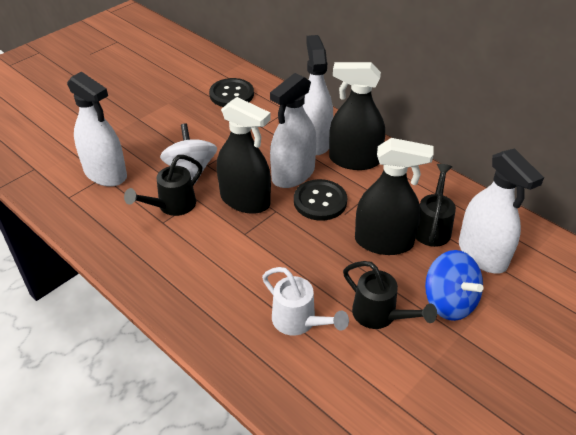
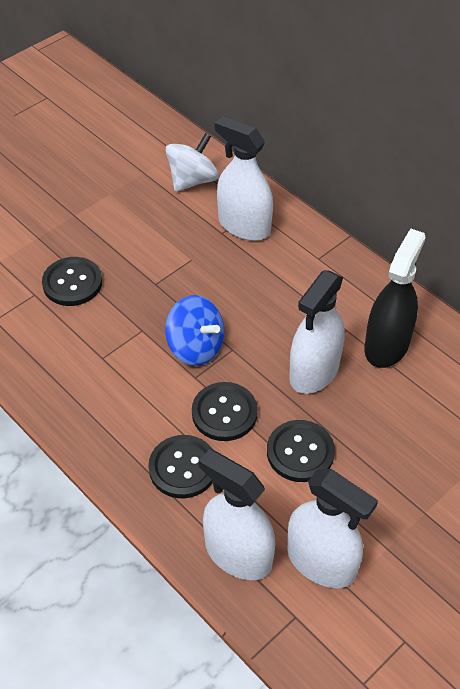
black button: [209,78,254,107] [294,179,347,221] = 2 -> [42,257,102,306] [148,435,213,498] [192,382,258,441] [267,420,335,482] = 4
black spray bottle: [217,97,271,214] [329,62,385,170] [355,138,434,255] = 3 -> [364,228,426,368] = 1
black watering can: [124,155,202,216] [343,261,437,329] [416,164,456,247] = 3 -> none = 0
white watering can: [262,267,349,335] = 1 -> none = 0

